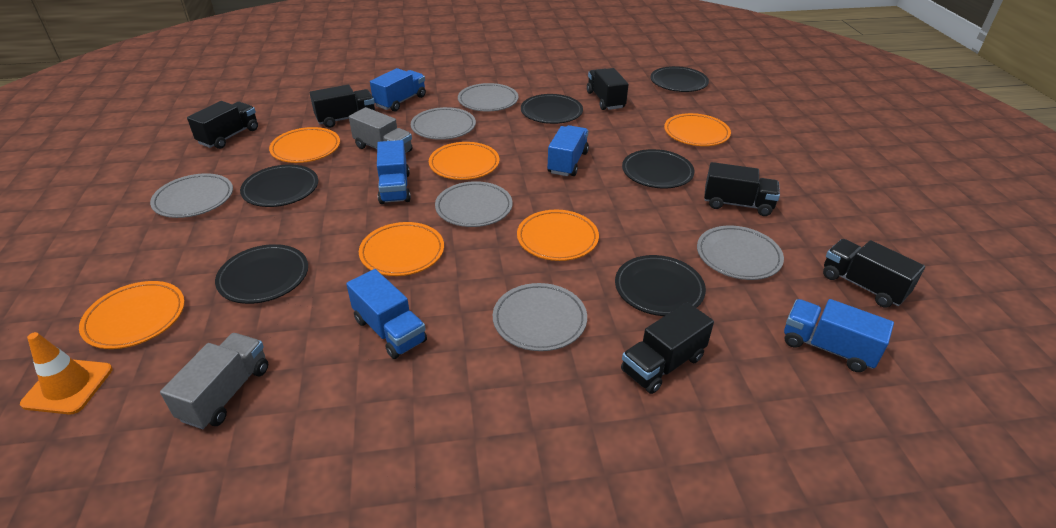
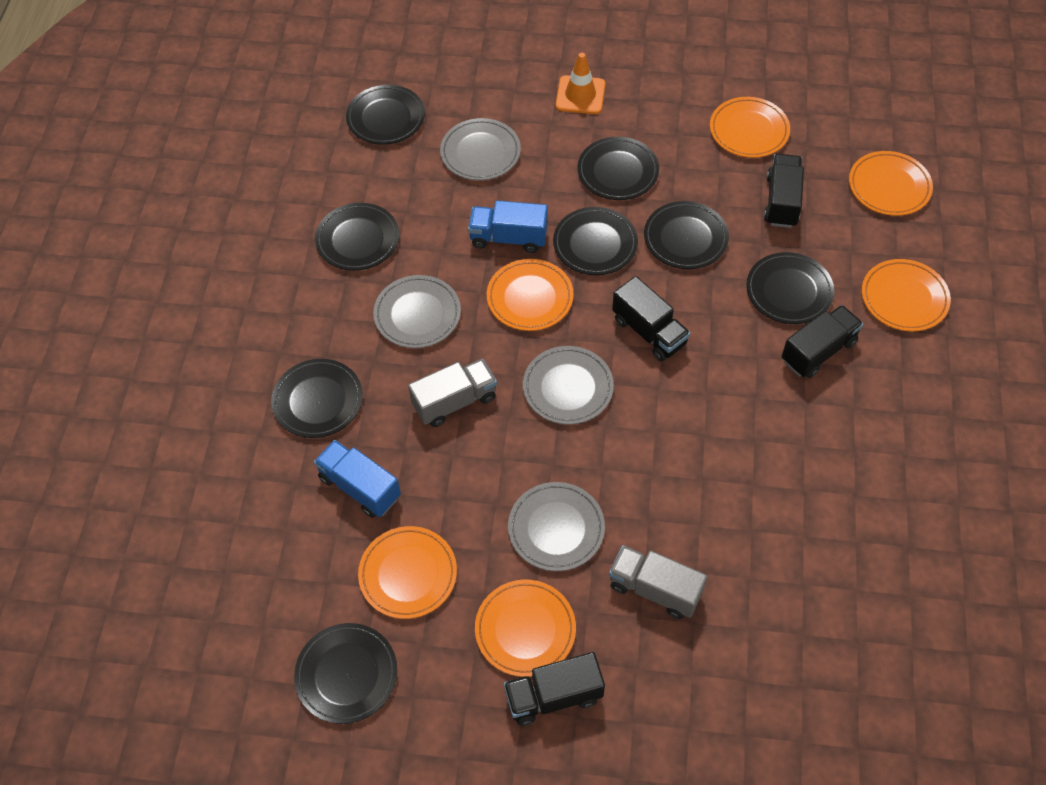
black plate: [215,244,308,304] [240,164,318,207] [521,94,583,124] [615,255,706,316] [622,149,695,188] [650,66,709,92] = 6 -> [271,359,363,438] [294,623,398,724] [315,203,399,271] [346,85,425,145] [553,207,638,275] [578,137,659,200] [644,201,729,269] [746,252,834,324] = 8
black truck: [187,101,258,149] [310,85,375,128] [587,68,629,110] [621,302,714,394] [704,162,780,216] [823,239,925,307] = 6 -> [504,652,605,726] [612,276,690,361] [764,154,804,228] [782,305,863,378] = 4
blue truck: [346,269,427,359] [370,68,426,112] [377,140,411,204] [547,125,589,176] [784,299,894,372] = 5 -> [314,440,401,518] [468,201,548,253] = 2
grey plate: [150,173,233,218] [411,107,476,140] [435,181,513,227] [458,83,518,112] [493,283,587,351] [697,226,784,280] = 6 -> [373,275,461,348] [440,118,521,180] [508,482,605,571] [523,346,614,424] = 4

